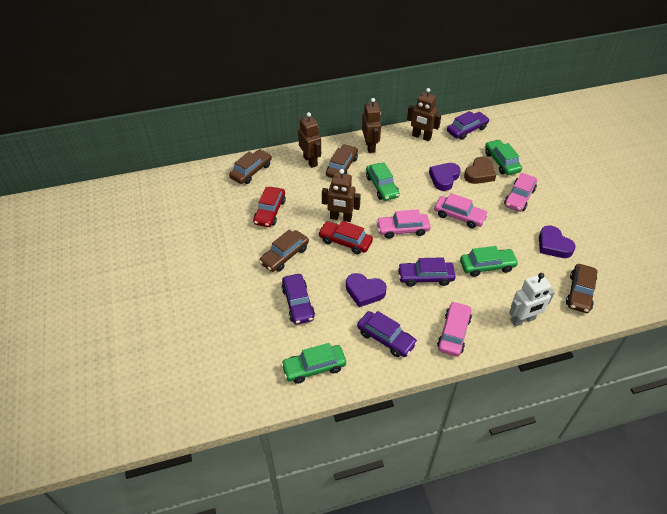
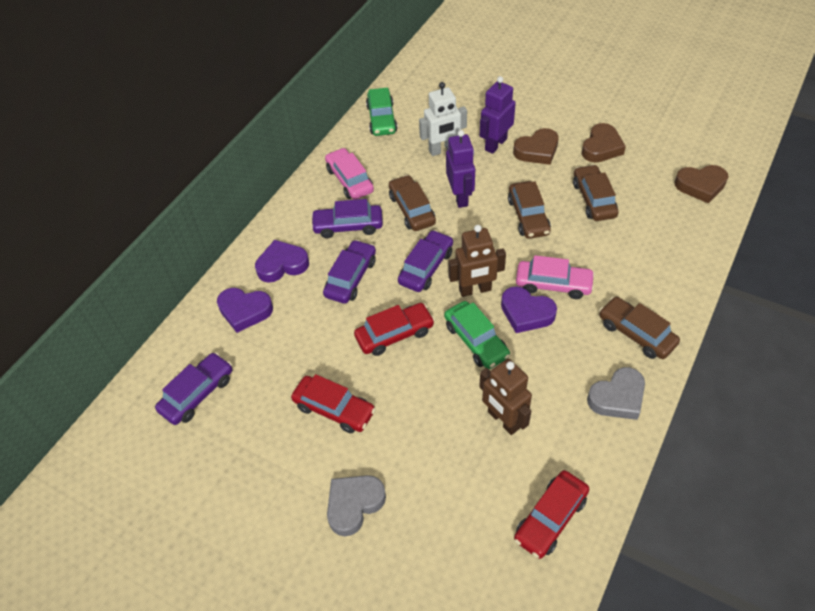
brown heart: [464,157,496,184] = 1 -> [513,128,559,165] [581,123,626,162] [674,165,728,203] = 3
brown robot: [298,112,321,168] [322,169,361,222] [362,98,381,153] [407,88,441,141] = 4 -> [449,225,506,297] [479,359,532,435] = 2
green car: [281,343,346,384] [366,162,400,201] [460,246,519,277] [485,139,522,175] = 4 -> [366,87,398,136] [444,301,510,369] = 2
grey heart: none = 0 -> [327,475,386,537] [587,367,645,420] = 2
pink car: [376,209,431,239] [434,193,488,228] [437,301,472,356] [504,173,537,212] = 4 -> [325,148,374,200] [516,255,595,299] = 2
purple robot: none = 0 -> [446,130,475,208] [480,76,516,154] = 2
red car: [253,187,286,227] [318,221,373,254] = 2 -> [291,374,376,434] [354,303,435,356] [514,470,589,559] = 3

